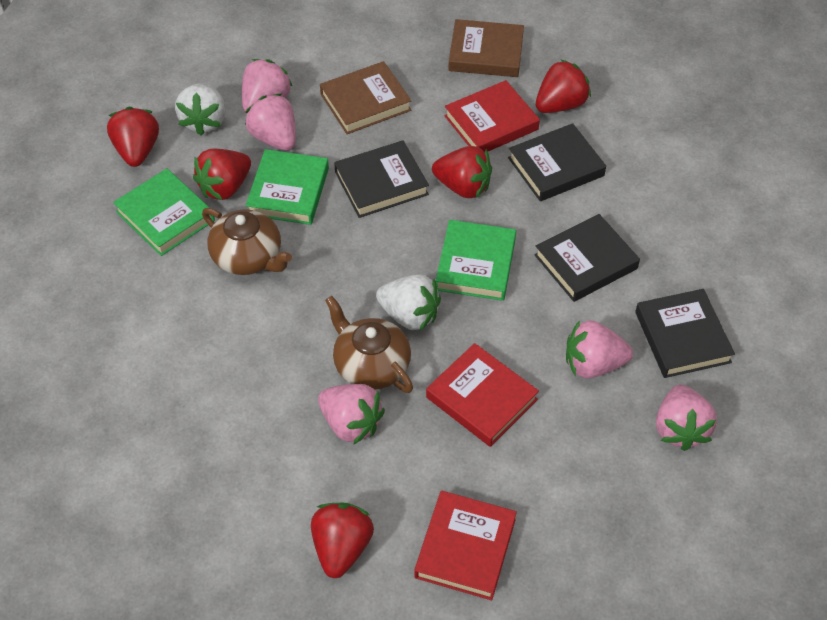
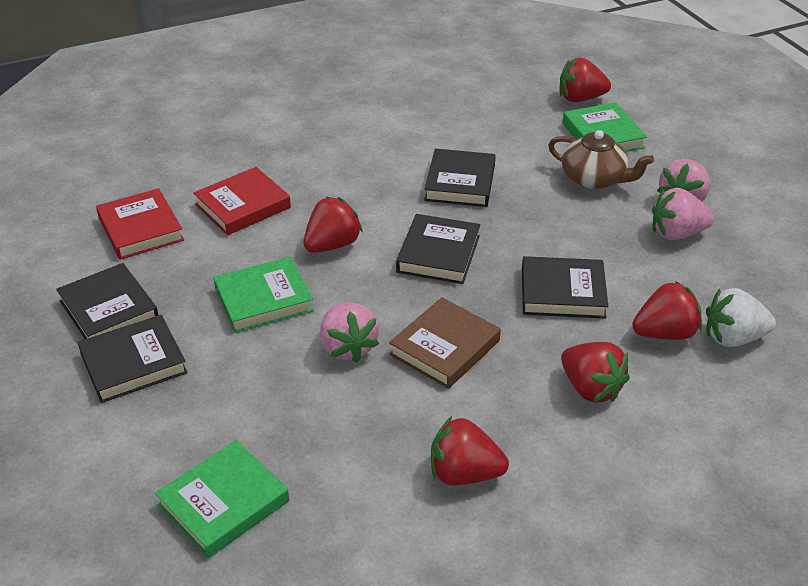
black book: [334,141,429,218] [508,123,606,201] [534,214,640,302] [635,289,735,378] = 4 -> [56,263,158,339] [78,315,188,403] [396,214,480,284] [424,148,496,207] [522,256,608,319] = 5
brown book: [320,61,411,134] [448,19,524,77] = 2 -> [389,297,501,389] = 1
brown teapot: [202,208,292,275] [325,296,413,393] = 2 -> [548,130,654,189] = 1
pink strawberry: [242,59,293,112] [245,94,296,151] [318,384,385,445] [566,320,633,379] [656,385,717,451] = 5 -> [320,302,379,363] [652,188,714,240] [657,159,710,202] = 3
red book: [414,491,517,600] [426,343,539,447] [444,80,540,152] = 3 -> [96,188,184,260] [193,167,291,235] = 2
white strawberry: [175,83,226,136] [376,274,441,331] = 2 -> [706,288,776,347] = 1

